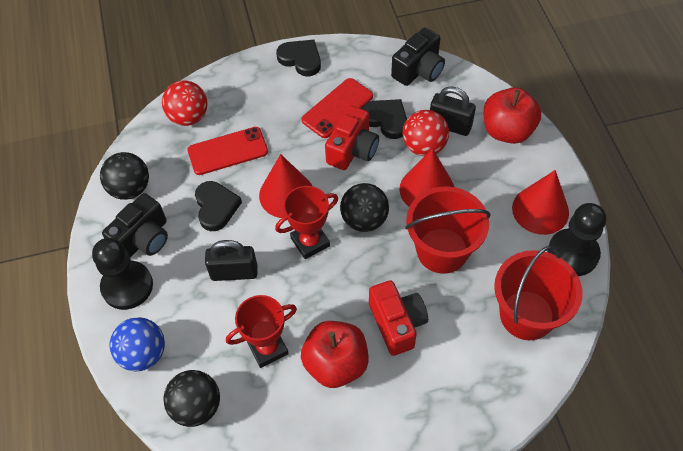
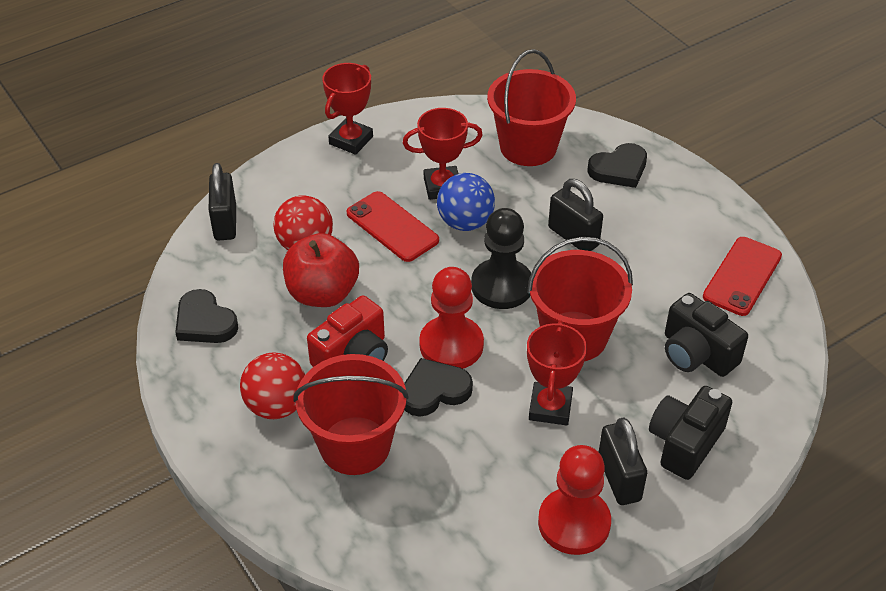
black ball: [100,152,149,200] [163,370,220,427] [340,183,389,232] = 3 -> none = 0
black padlock: [205,240,257,281] [430,86,476,136] = 2 -> [209,163,236,240] [548,179,603,251] [599,417,647,505] = 3
black pawn: [92,238,153,310] [548,203,606,276] = 2 -> [471,208,531,309] = 1
red apple: [301,321,369,388] [483,87,541,144] = 2 -> [283,233,359,307] = 1
red bucket: [405,186,491,274] [494,245,583,340] = 2 -> [293,354,409,475] [487,49,576,166] [527,237,633,361] = 3
red camera: [325,105,379,170] [369,280,428,356] = 2 -> [307,295,388,367] = 1
red cone: [259,154,312,218] [400,148,454,207] [512,170,569,235] = 3 -> none = 0
red pawn: none = 0 -> [419,267,484,369] [538,445,611,555] = 2
red trophy: [226,295,297,368] [275,186,338,259] = 2 -> [322,63,373,155] [403,108,483,200] [527,320,587,425] = 3

